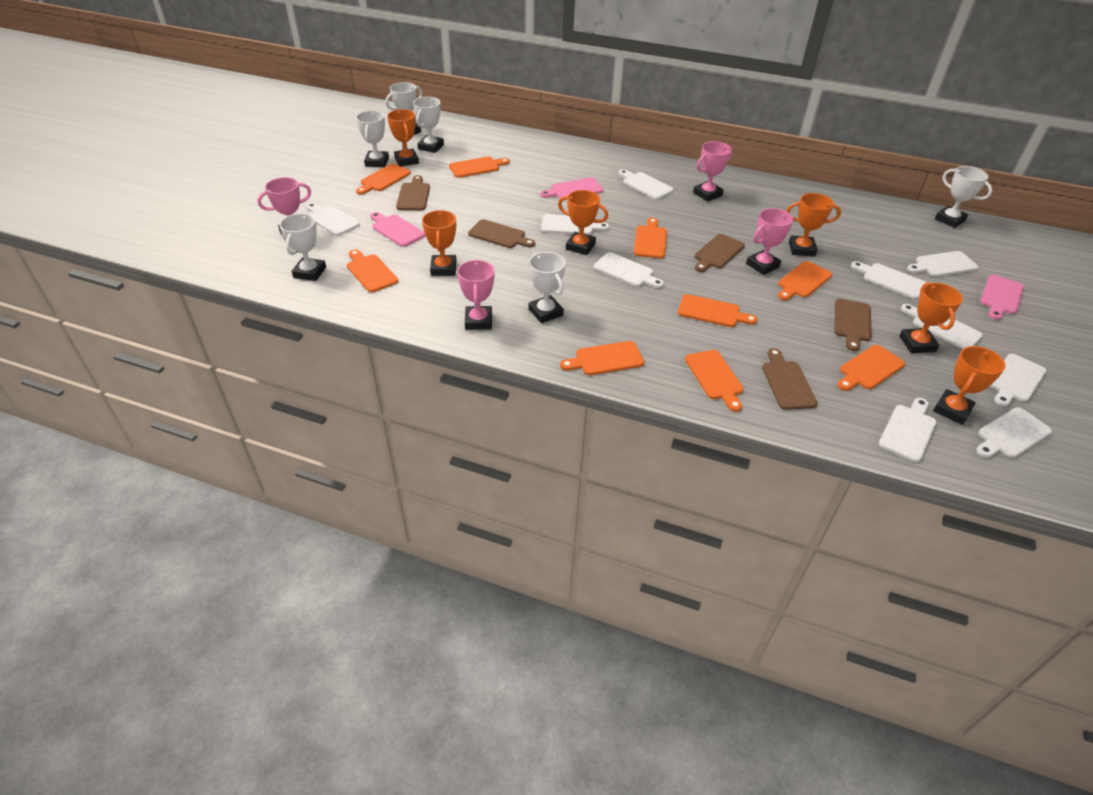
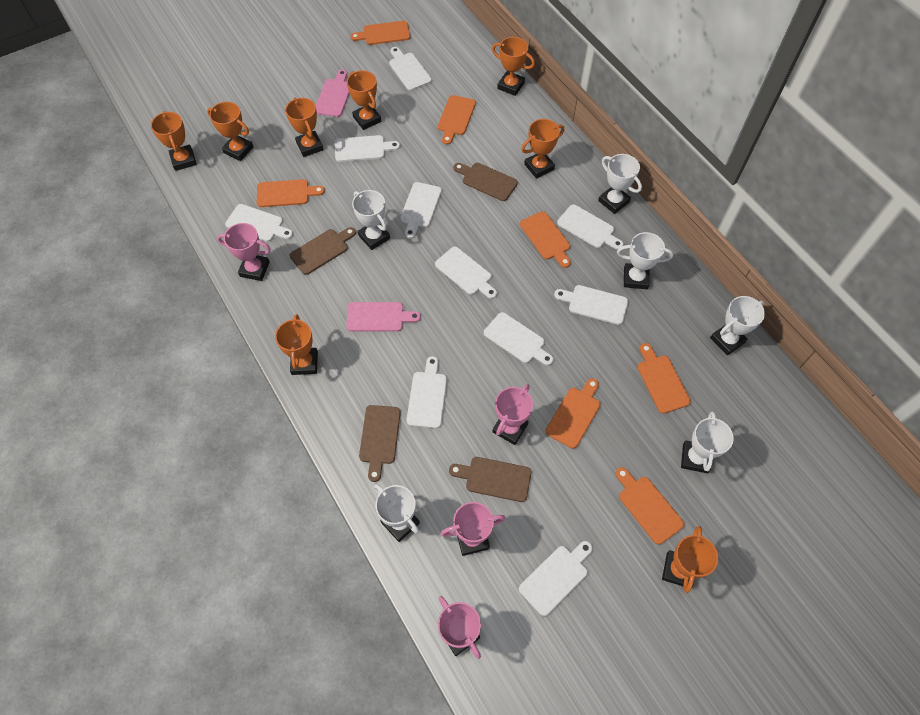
brown cutting board: [396,175,430,210] [468,219,535,248] [695,234,745,272] [762,348,818,410] [834,299,872,351] = 5 -> [290,227,356,275] [359,405,401,482] [449,457,532,502] [454,163,518,201] = 4
orange cutting board: [347,249,398,292] [356,164,411,195] [449,157,510,178] [560,341,644,375] [634,218,667,259] [678,294,757,327] [685,350,744,412] [778,261,832,300] [837,345,905,391] = 9 -> [257,179,325,207] [350,21,410,45] [438,95,476,145] [520,211,571,268] [545,378,601,449] [615,467,684,545] [637,343,691,414] = 7
orange trophy: [387,109,419,167] [422,210,457,276] [558,190,608,255] [786,193,841,256] [899,282,963,353] [933,346,1005,425] = 6 -> [151,111,197,171] [207,102,253,161] [275,314,318,375] [285,98,324,157] [347,70,381,130] [492,37,535,96] [521,119,564,179] [662,526,718,593] = 8
pink cutting board: [370,212,425,247] [540,177,603,199] [980,275,1024,320] = 3 -> [316,69,349,117] [346,302,421,332] = 2

